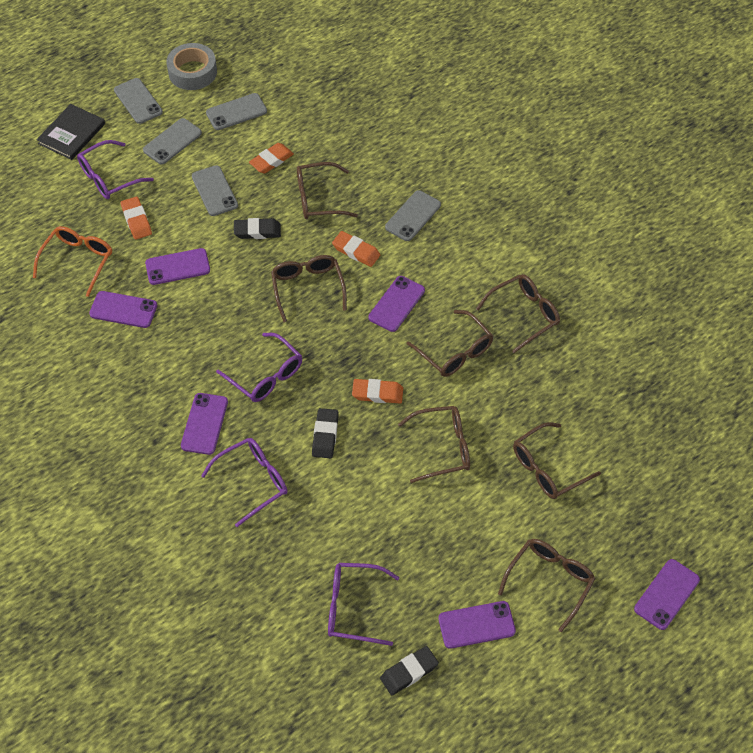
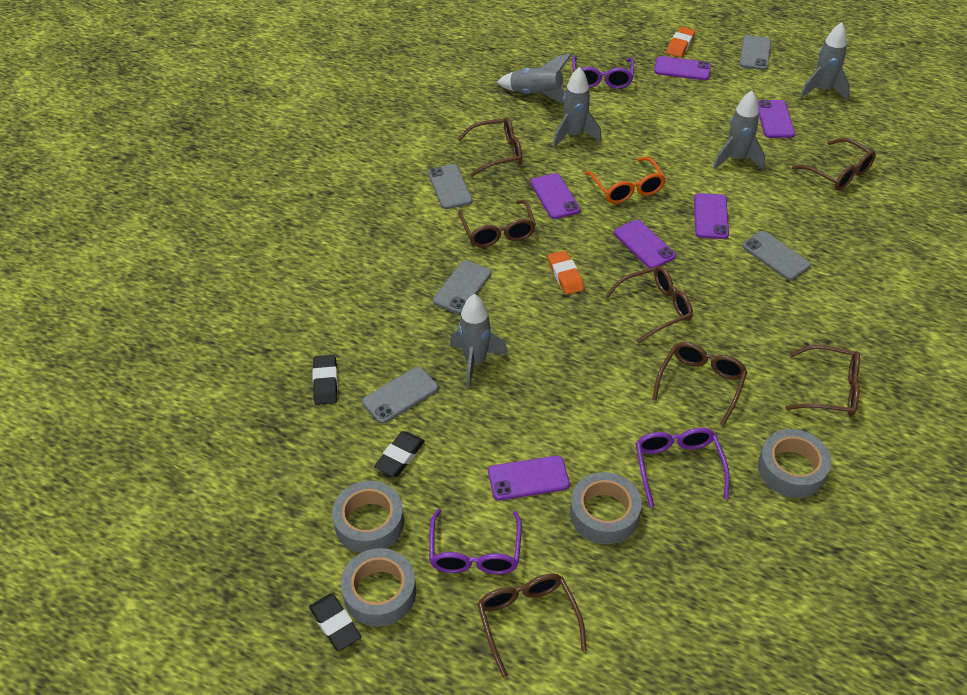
black book: [36,104,105,160] = 1 -> none = 0
grey rocket: none = 0 -> [450,294,508,388] [497,53,572,103] [553,67,602,148] [713,91,765,170] [800,22,850,101] = 5
grey tape: [166,43,217,90] = 1 -> [332,481,404,553] [341,548,416,627] [570,472,642,544] [758,429,831,498] = 4
orange eraser: [120,197,152,240] [249,143,294,174] [332,231,380,267] [352,379,403,403] = 4 -> [548,250,584,295] [666,27,695,57] = 2
purple glasses: [77,140,154,199] [201,438,288,527] [216,333,302,402] [328,563,400,646] = 4 -> [429,509,522,574] [572,56,634,89] [636,428,730,508] = 3

